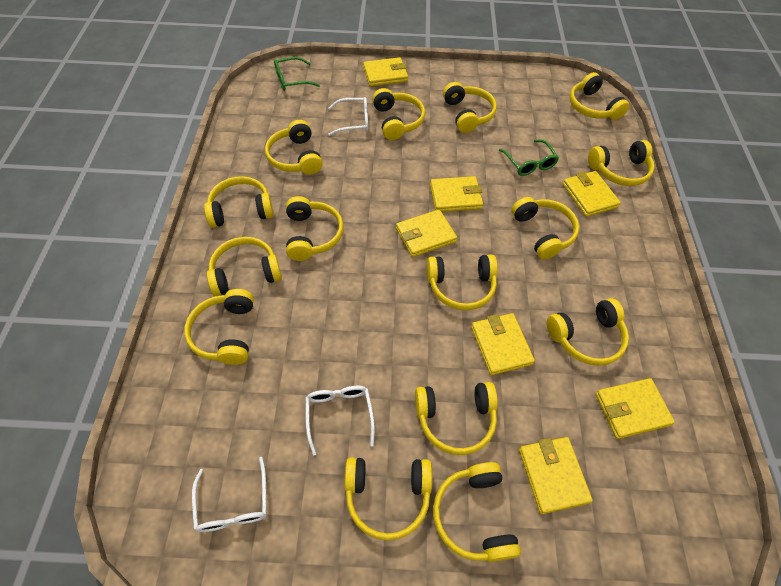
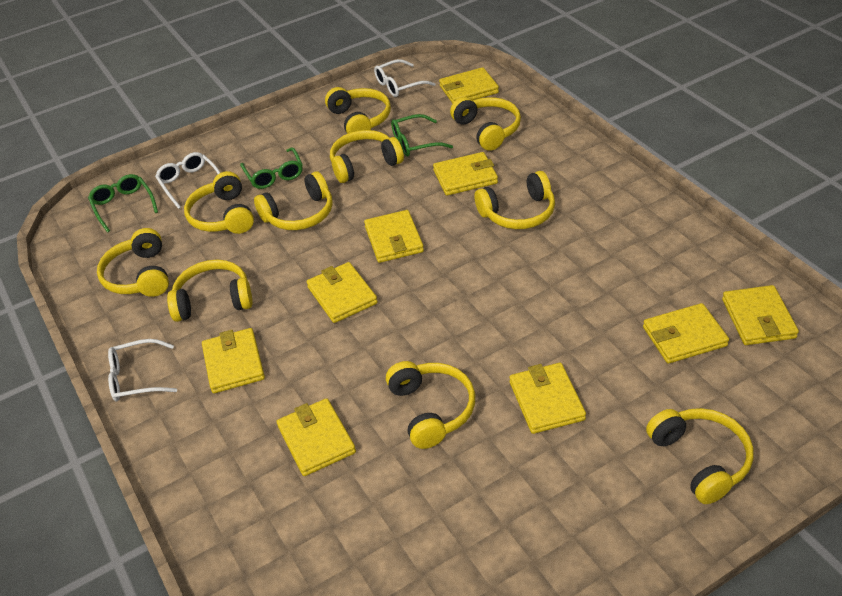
green glasses: [274,57,320,91] [499,140,559,176] = 2 -> [88,174,158,233] [240,147,303,189] [391,114,453,157] = 3
yellow headphones: [184,289,254,365] [204,176,274,228] [207,237,282,297] [265,120,323,175] [286,196,344,261] [345,457,432,541] [372,88,425,140] [415,382,498,455] [426,255,498,310] [433,462,521,562] [443,82,497,133] [511,197,579,259] [547,298,629,366] [570,72,630,120] [588,140,655,186] = 15 -> [97,228,169,297] [167,260,253,322] [184,171,254,234] [254,171,333,230] [325,87,391,134] [330,130,404,183] [386,361,475,449] [450,97,521,151] [475,171,555,229] [646,408,753,504] = 10
yellow wallet: [363,57,408,87] [396,210,457,257] [430,176,483,212] [471,313,535,375] [519,437,593,514] [563,171,621,217] [596,378,675,439] = 7 -> [202,328,265,393] [277,398,356,476] [307,262,378,323] [364,210,424,263] [433,152,498,196] [439,67,499,103] [510,363,586,434] [643,303,729,364] [722,285,799,345] = 9

